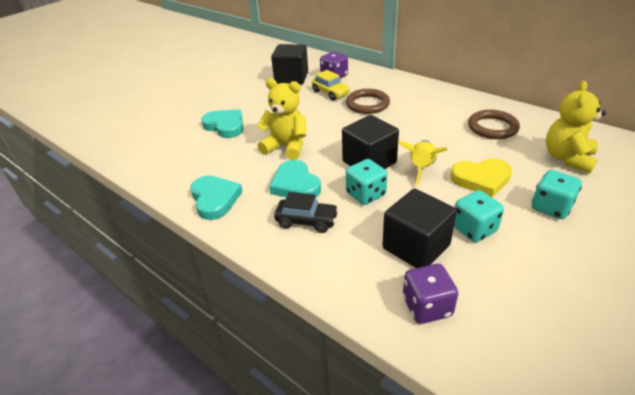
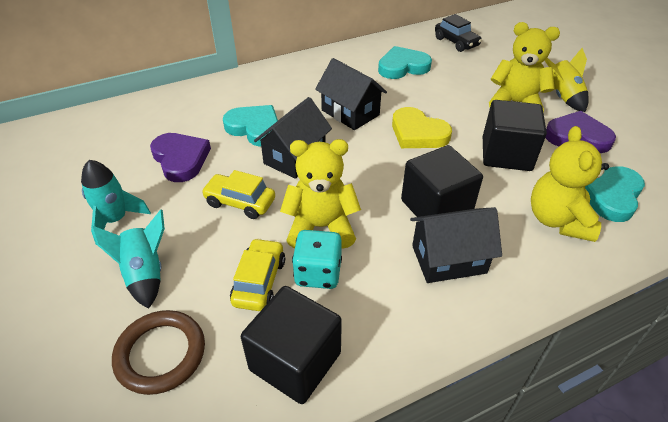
black house: none = 0 -> [254,97,332,179] [315,58,387,130] [410,207,502,283] = 3
brown ring: [346,89,390,114] [468,110,520,139] = 2 -> [112,310,205,395] = 1
purple dice: [320,51,348,79] [403,264,458,324] = 2 -> none = 0
purple heart: none = 0 -> [150,133,211,182] [545,111,616,153] = 2
turquoise dice: [346,159,387,205] [454,190,504,242] [532,170,582,219] = 3 -> [292,230,342,289] = 1
turquoise rocket: none = 0 -> [81,160,151,245] [91,209,165,309] = 2
yellow car: [312,70,350,101] = 1 -> [201,170,275,219] [230,238,285,311] = 2
yellow teddy bear: [257,78,306,160] [546,81,606,174] = 2 -> [280,139,361,249] [489,22,560,113] [531,126,609,242] = 3

